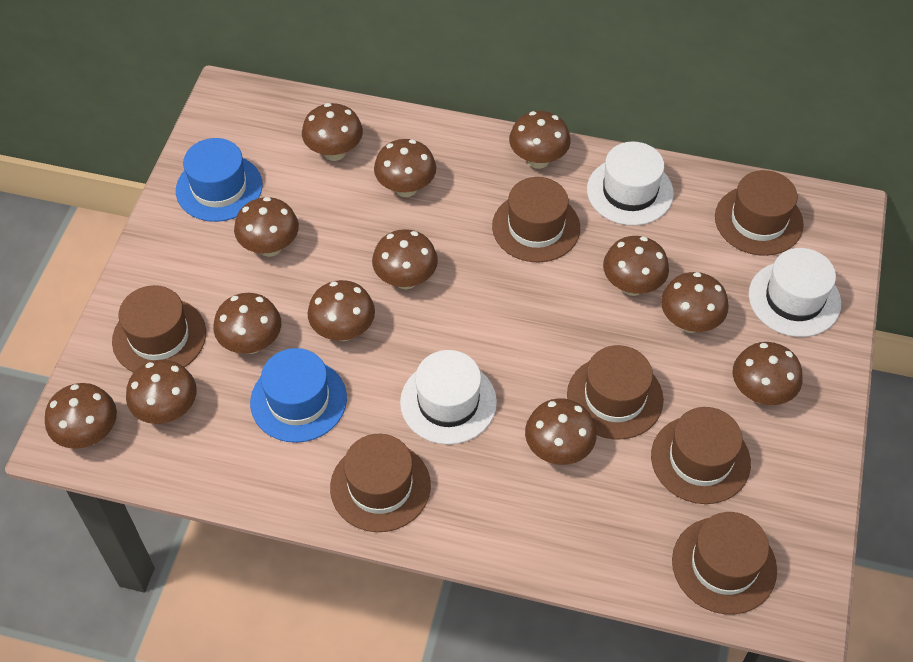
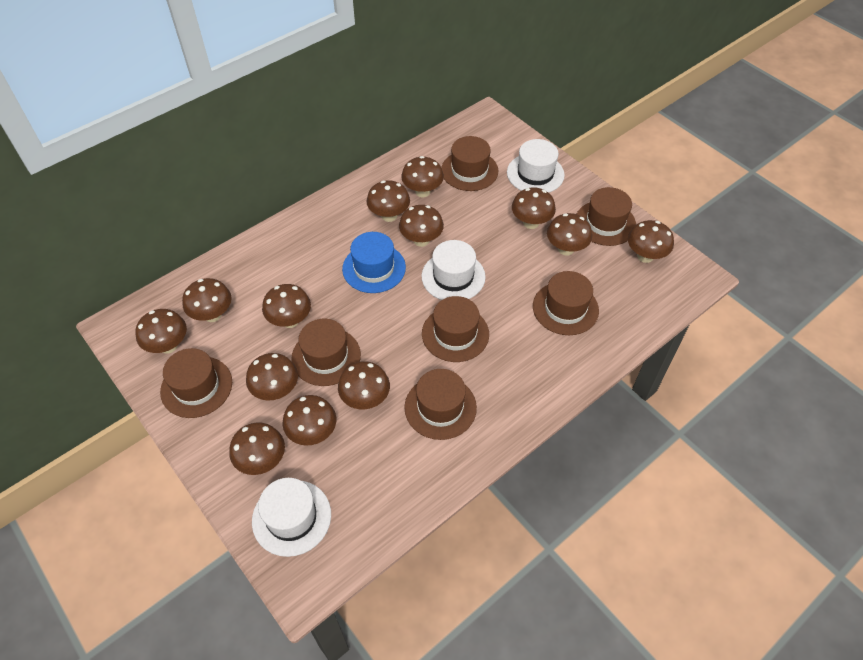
blue hat: [176,138,263,222] [250,348,347,443] = 2 -> [342,232,406,293] = 1

